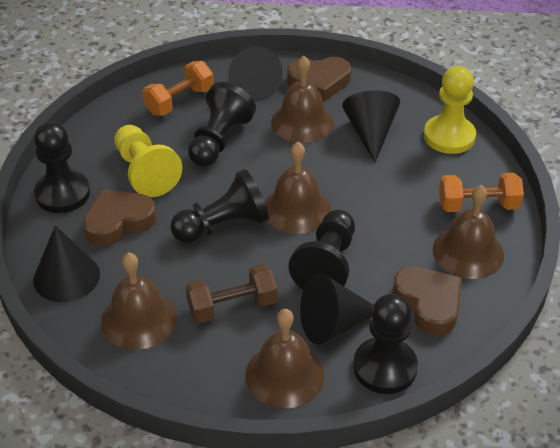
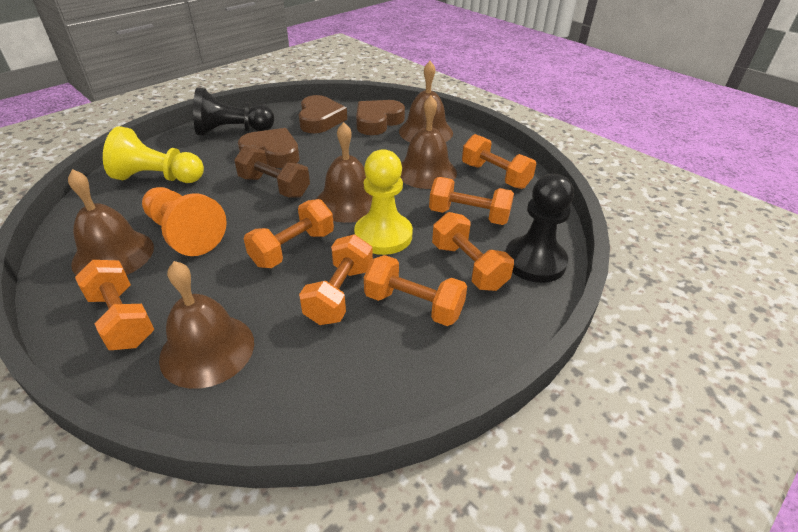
black cone: [33,226,100,302] [228,46,283,102] [300,273,374,344] [342,90,400,163] = 4 -> none = 0
black pawn: [34,122,90,213] [170,169,269,243] [188,82,256,167] [288,210,355,290] [353,294,418,394] = 5 -> [193,87,275,136] [506,174,574,283] = 2
orange dumbbell: [142,61,214,116] [439,173,524,212] = 2 -> [75,260,154,350] [244,199,334,268] [299,234,373,325] [364,255,467,326] [429,177,514,225] [432,212,514,291] [462,134,536,189] = 7
orange pawn: none = 0 -> [142,187,227,256] = 1

